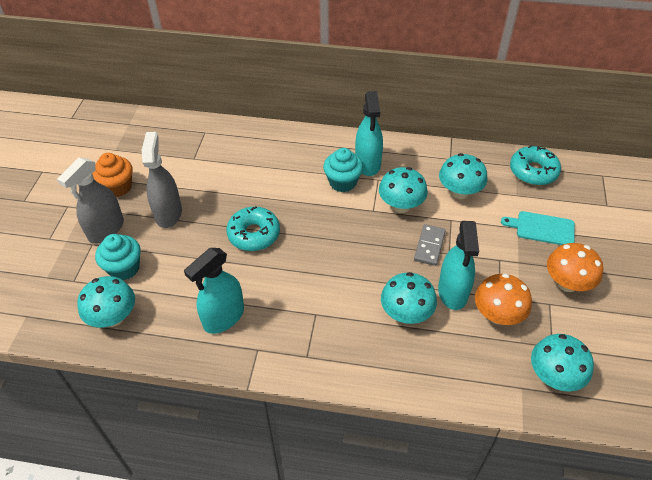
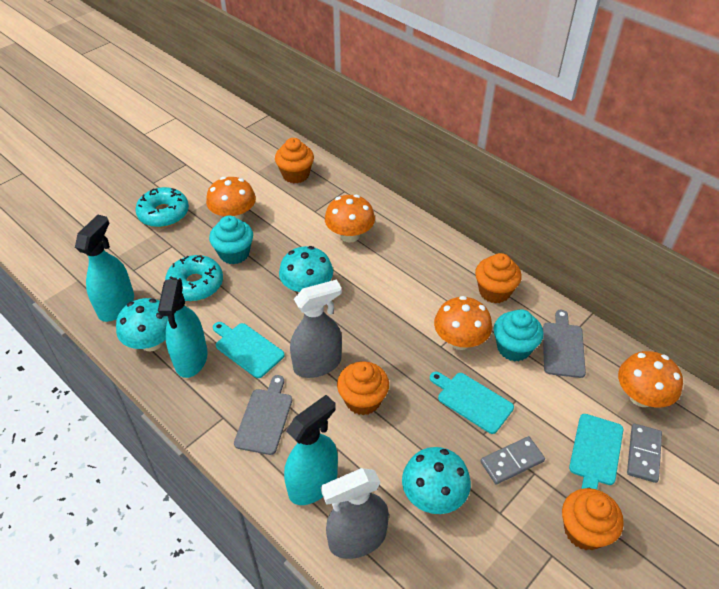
grey cutting board: none = 0 -> [234,375,292,455] [543,310,586,378] = 2
grey domino: [414,224,446,266] = 1 -> [480,436,545,485] [627,424,662,483] = 2
orange cupcake: [92,153,133,197] = 1 -> [275,138,314,183] [337,362,389,415] [475,253,522,303] [562,488,624,550] = 4
orange mushroom: [475,273,532,325] [547,243,603,292] = 2 -> [206,177,256,221] [325,195,375,243] [434,296,492,350] [618,351,683,407] = 4
turquoise cutting board: [501,211,575,245] = 1 -> [213,322,285,378] [430,372,514,434] [569,414,623,489] = 3
turquoise mushroom: [77,276,135,328] [379,167,428,213] [381,272,437,324] [439,153,487,199] [531,334,594,392] = 5 -> [116,298,168,351] [279,246,333,293] [402,447,471,514] = 3

